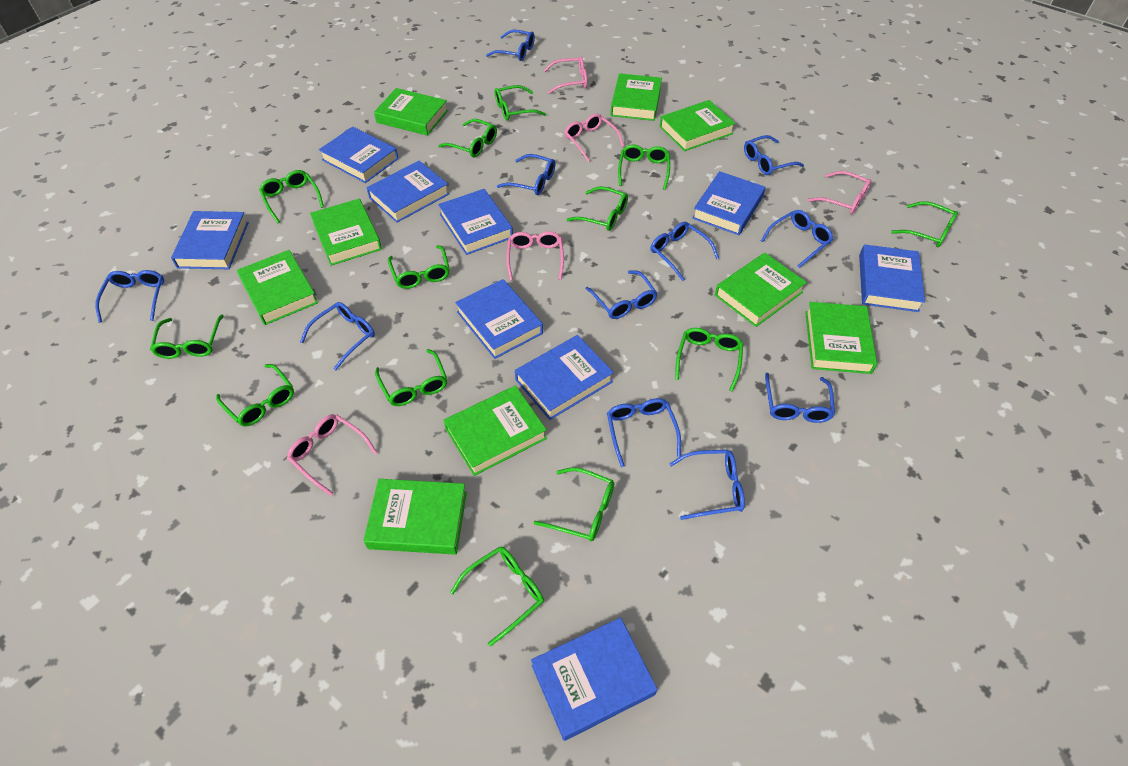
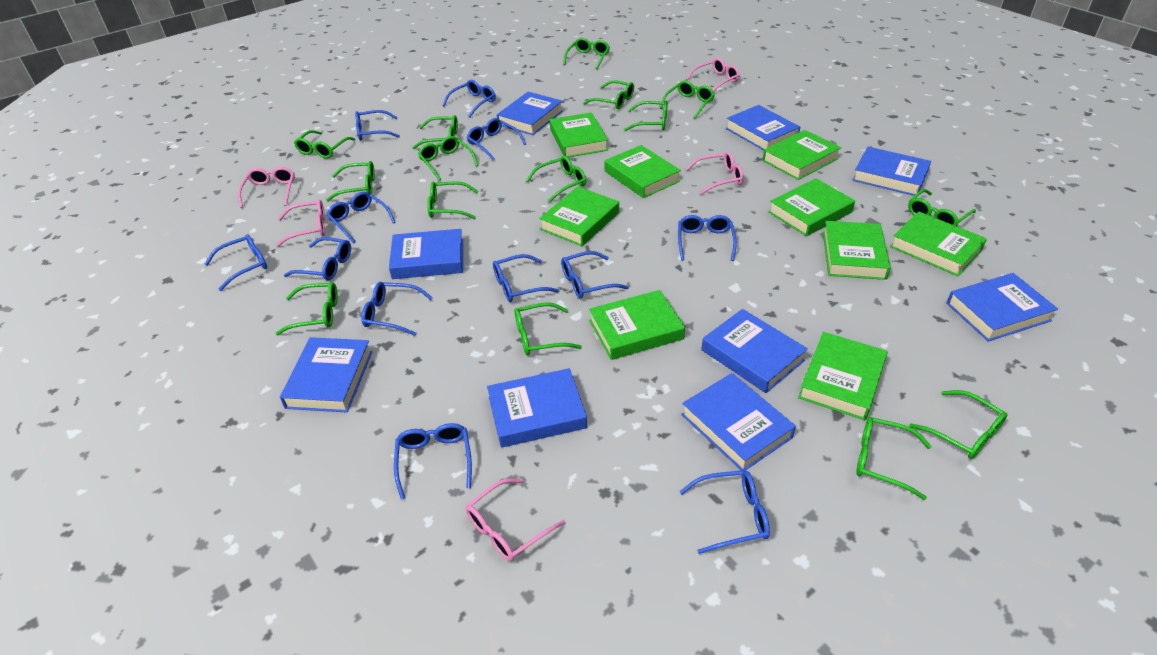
blue glasses: [95,270,164,323] [300,302,375,370] [486,30,535,61] [497,154,555,195] [585,270,657,319] [607,398,681,467] [650,222,719,281] [669,450,745,520] [744,135,804,175] [761,210,833,268] [765,373,835,423] = 11 -> [205,234,267,291] [284,237,351,280] [327,192,396,243] [355,110,400,141] [361,282,433,336] [394,423,472,499] [443,80,496,117] [466,118,526,161] [493,254,559,302] [561,251,629,298] [678,215,737,261] [680,470,770,554] = 12
green glasses: [150,314,224,359] [216,364,294,427] [259,170,324,223] [375,349,447,406] [388,245,450,289] [438,119,497,158] [450,546,544,647] [495,85,546,121] [534,467,614,541] [566,186,628,231] [618,145,670,190] [675,328,743,392] [891,201,958,247] = 13 -> [275,282,338,335] [294,130,355,159] [326,161,375,201] [412,115,458,149] [418,136,478,181] [427,181,479,219] [515,302,582,355] [526,156,586,203] [563,38,610,70] [583,80,634,109] [624,100,668,131] [660,80,715,119] [856,417,932,500] [908,189,976,226] [909,390,1007,459] = 15

